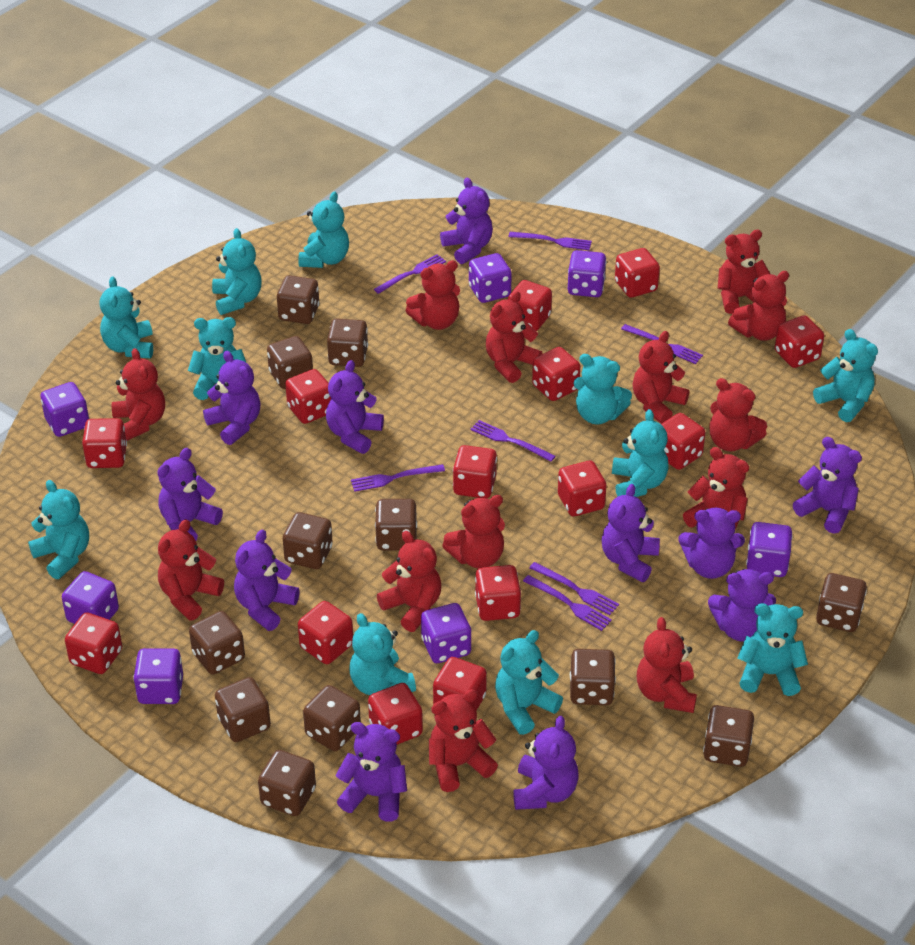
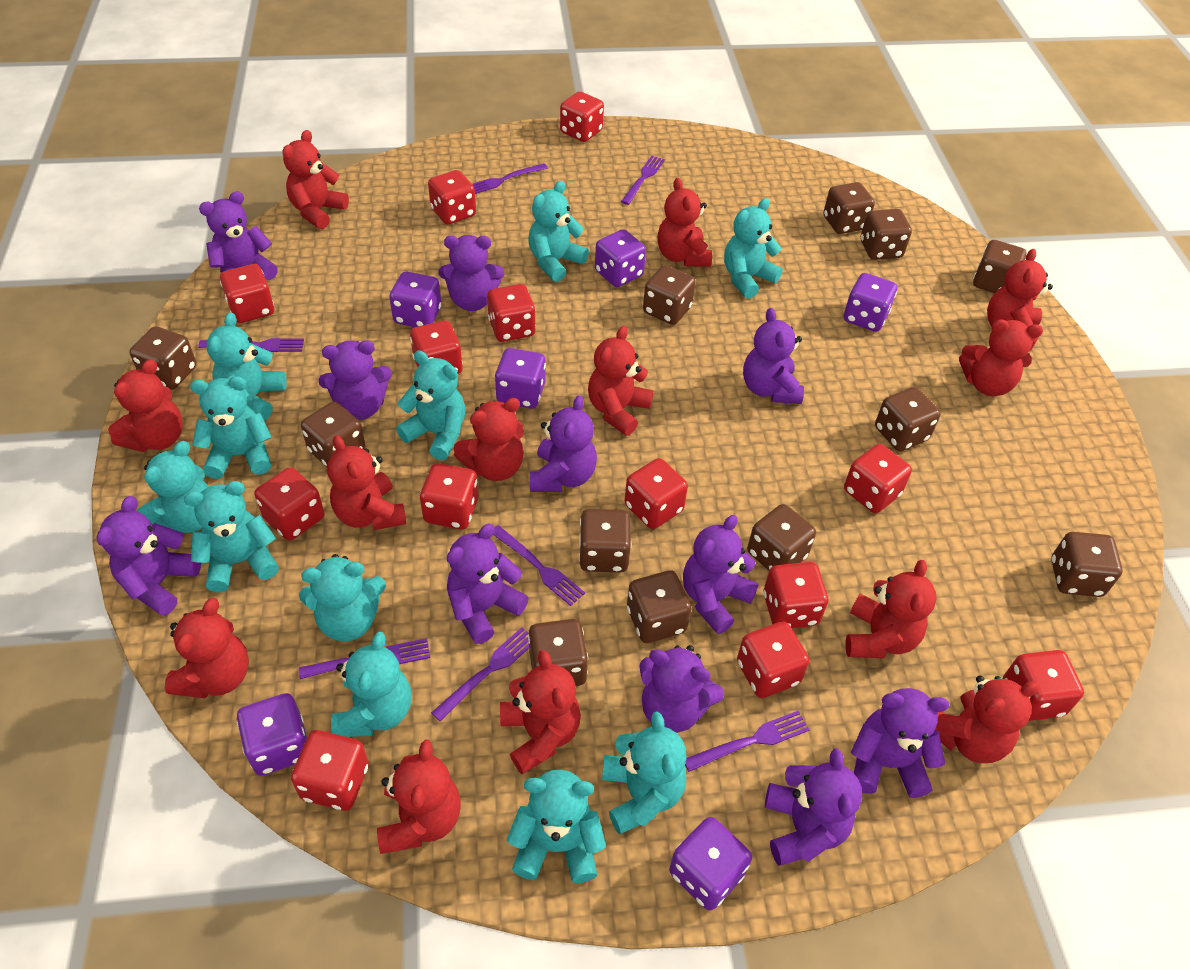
purple dice: [41,382,89,437] [62,571,119,624] [133,648,183,704] [421,603,471,663] [469,253,512,303] [568,250,606,297] [746,522,793,577] = 7 -> [237,693,307,776] [389,272,442,327] [495,348,546,409] [595,229,646,287] [669,817,752,910] [844,273,897,332] = 6
red dice: [65,612,122,674] [82,418,127,468] [285,369,331,424] [298,601,353,664] [368,683,423,745] [433,657,487,711] [453,445,497,498] [475,565,521,621] [508,280,552,331] [532,347,580,401] [558,461,607,516] [615,248,660,298] [661,413,706,470] [775,315,824,368] = 14 -> [220,264,274,323] [254,467,324,540] [291,730,369,811] [410,320,462,374] [420,463,478,529] [428,170,476,225] [487,284,536,342] [560,91,604,142] [625,458,688,529] [737,621,810,698] [763,562,828,628] [844,444,912,513] [1003,650,1084,721] = 13

